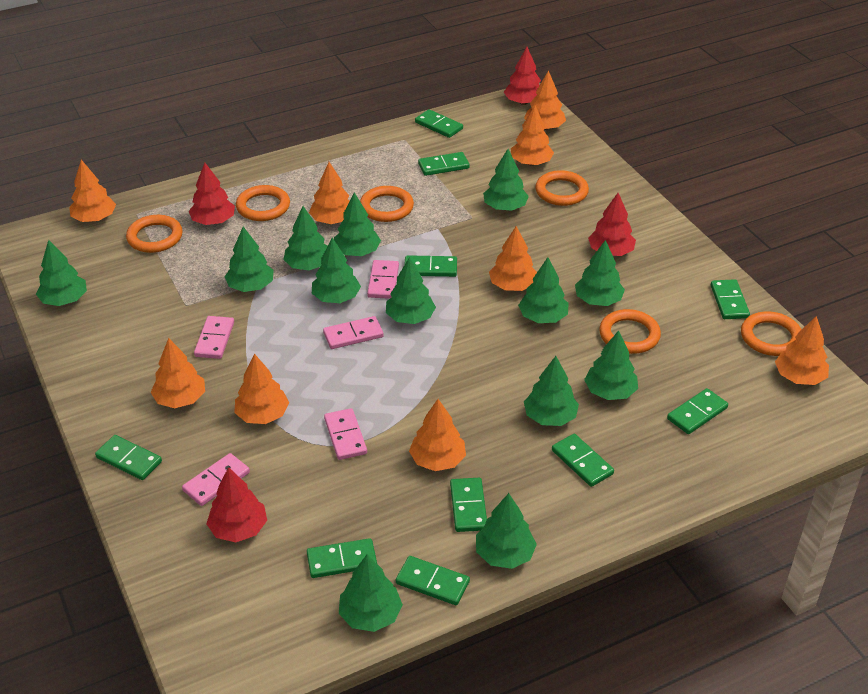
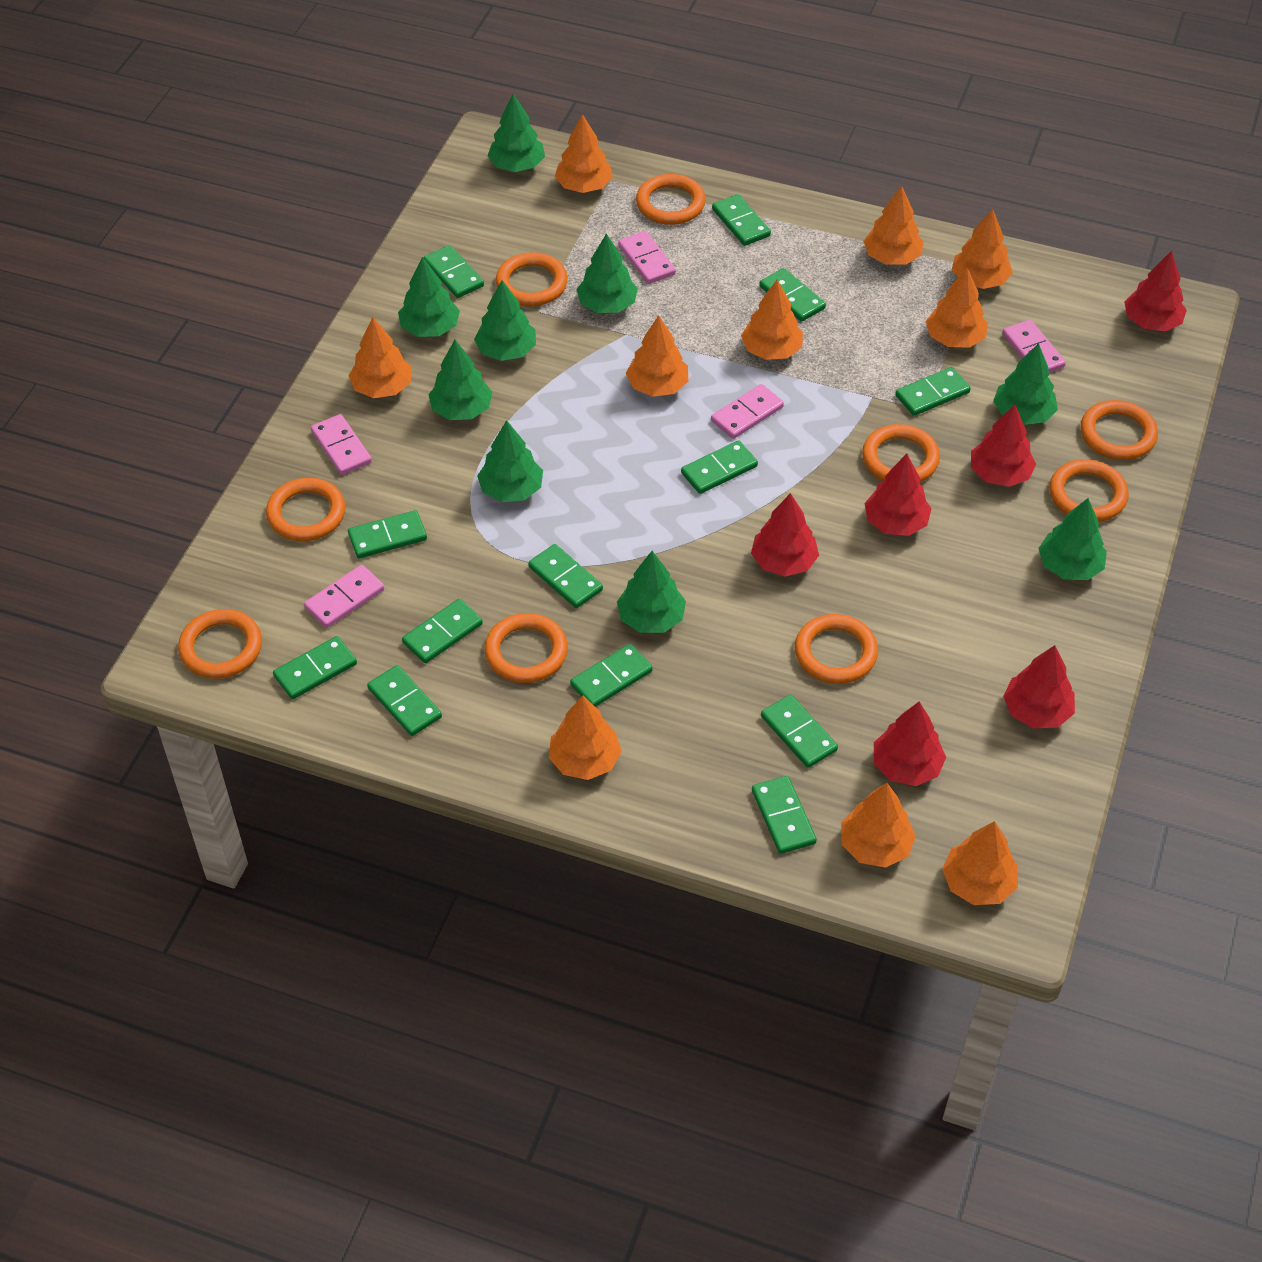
green domino: [95,435,162,480] [307,538,377,578] [396,556,470,605] [404,255,457,277] [415,109,463,138] [418,152,470,176] [450,478,487,532] [552,434,614,487] [667,388,728,434] [711,279,750,319] = 10 -> [273,636,357,699] [348,510,427,559] [367,665,442,736] [402,599,483,663] [424,245,484,298] [528,544,603,608] [570,644,653,707] [681,440,758,494] [712,194,771,246] [752,776,817,854] [759,268,826,322] [761,695,838,768] [895,367,971,416] = 13
green tree: [36,240,87,306] [225,227,274,292] [283,206,327,270] [312,238,361,303] [334,192,381,256] [339,554,403,632] [386,257,436,324] [476,493,537,569] [483,149,529,211] [518,257,569,323] [524,356,579,426] [575,240,625,306] [584,330,638,400] = 13 -> [398,257,460,337] [428,340,492,420] [474,280,536,361] [477,420,543,502] [488,94,545,172] [576,233,638,313] [617,551,686,633] [993,343,1058,425] [1038,498,1107,580] = 9
orange ring: [126,215,183,253] [236,185,290,221] [360,186,414,222] [535,170,589,206] [599,309,661,354] [741,311,802,356] = 6 -> [178,609,262,679] [266,478,345,541] [484,613,568,683] [496,252,568,306] [636,174,706,225] [795,614,878,684] [862,424,940,482] [1049,459,1129,522] [1081,400,1158,460] = 9
orange tree: [69,160,116,222] [151,338,205,408] [234,354,289,424] [309,162,349,224] [409,399,466,471] [489,226,537,291] [511,106,554,166] [524,70,566,130] [775,316,829,385] = 9 -> [348,317,411,398] [549,696,622,780] [555,114,613,193] [626,315,688,397] [741,280,803,360] [841,783,916,868] [863,186,923,265] [926,268,988,348] [942,821,1018,905] [952,209,1013,289] = 10
red tree: [189,163,235,225] [207,467,267,542] [504,47,541,105] [588,193,636,256] = 4 -> [751,493,819,577] [864,454,932,536] [874,702,946,786] [971,405,1036,487] [1003,645,1075,729] [1124,251,1187,331] = 6

